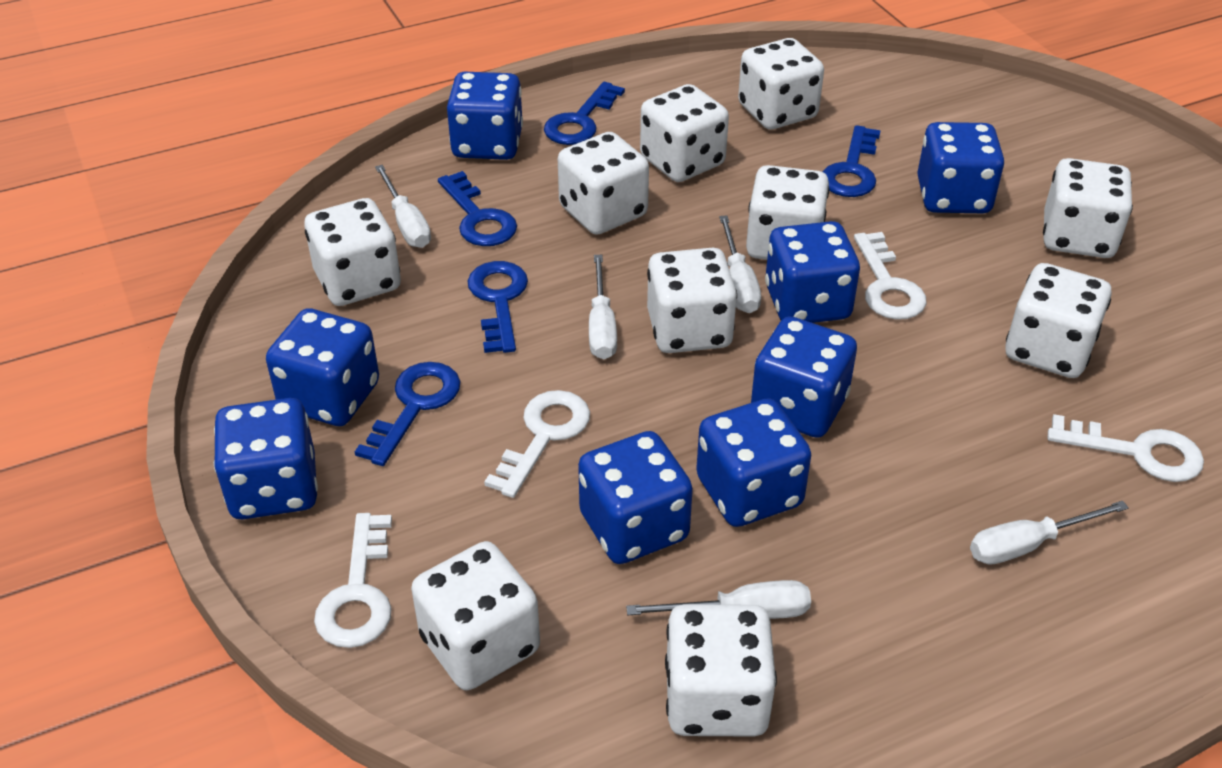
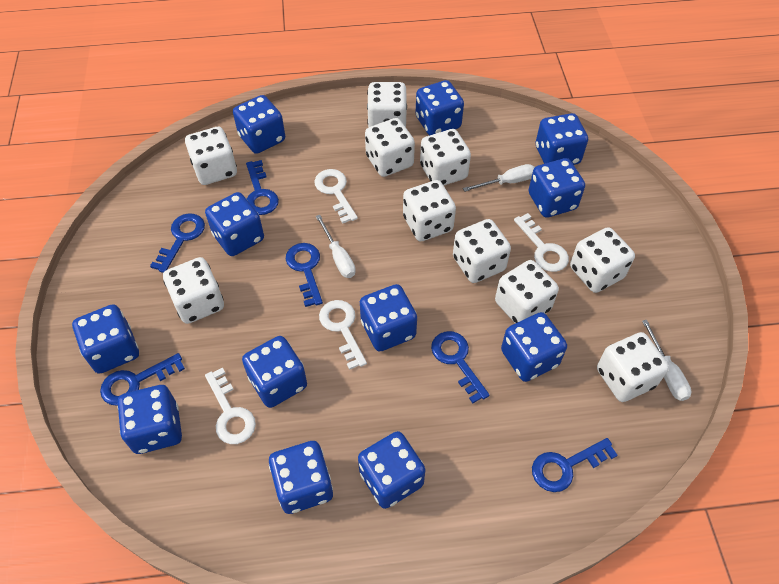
blue dice: [214,398,318,519] [266,308,379,426] [447,71,523,160] [578,431,693,564] [696,398,811,527] [751,316,857,438] [765,221,860,323] [917,122,1004,213] = 8 -> [72,304,139,374] [118,385,182,454] [205,192,264,256] [233,95,285,154] [242,336,307,408] [269,441,333,514] [358,431,425,509] [360,284,417,352] [415,80,464,136] [501,312,567,382] [529,158,585,218] [536,113,588,165] = 12
blue key: [355,362,460,466] [438,171,517,246] [467,261,528,353] [544,82,625,145] [823,125,881,197] = 5 -> [100,353,185,406] [150,213,205,273] [246,160,279,215] [286,243,323,307] [431,331,490,403] [532,438,618,492] = 6
white screwdriver: [375,165,431,248] [589,255,617,359] [626,580,811,619] [719,215,761,313] [970,501,1129,565] = 5 -> [316,215,356,278] [463,164,535,192] [642,320,691,401] = 3

